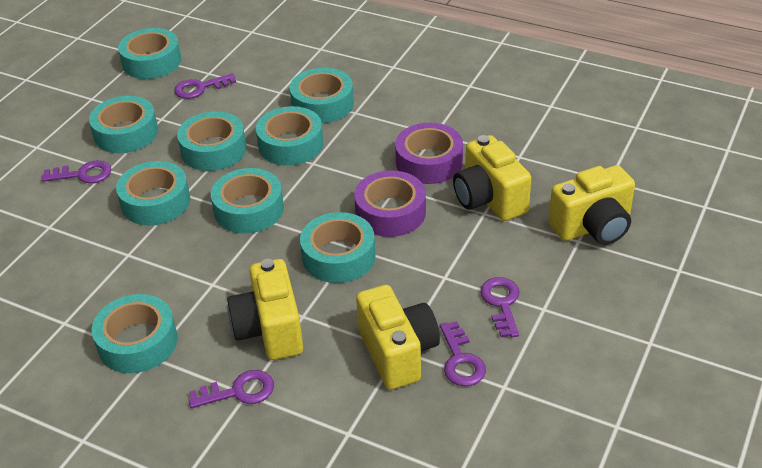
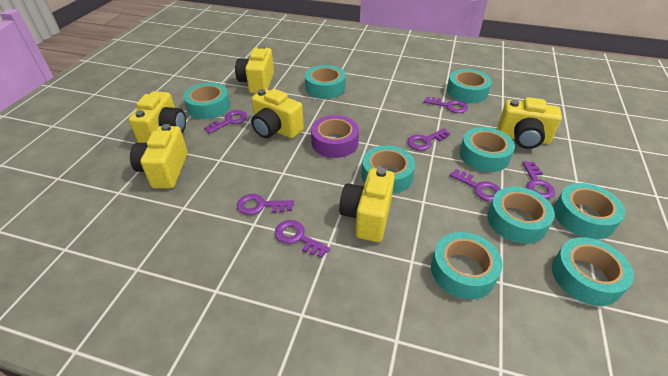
purple key: [41,160,112,183] [174,73,236,99] [189,370,274,408] [440,321,486,386] [480,277,520,337] = 5 -> [204,110,247,134] [237,194,294,215] [275,220,330,258] [407,128,450,151] [424,97,468,113] [449,169,500,201] [522,161,555,199] = 7
purple tape: [354,170,426,237] [395,123,463,184] = 2 -> [311,115,359,158] = 1
yellow camera: [227,259,303,360] [356,285,440,390] [453,135,531,221] [548,165,635,245] = 4 -> [129,91,186,143] [130,124,188,189] [235,45,274,94] [251,89,304,138] [339,168,395,242] [498,97,562,149] = 6

